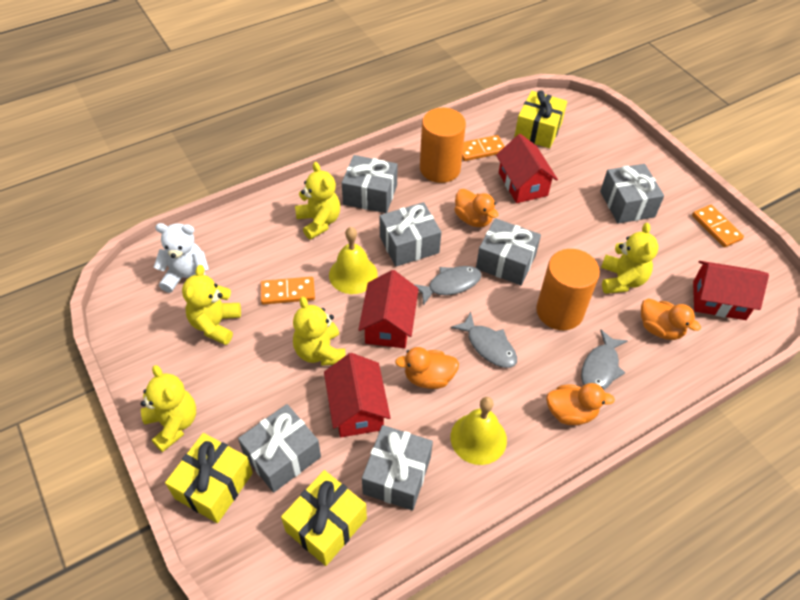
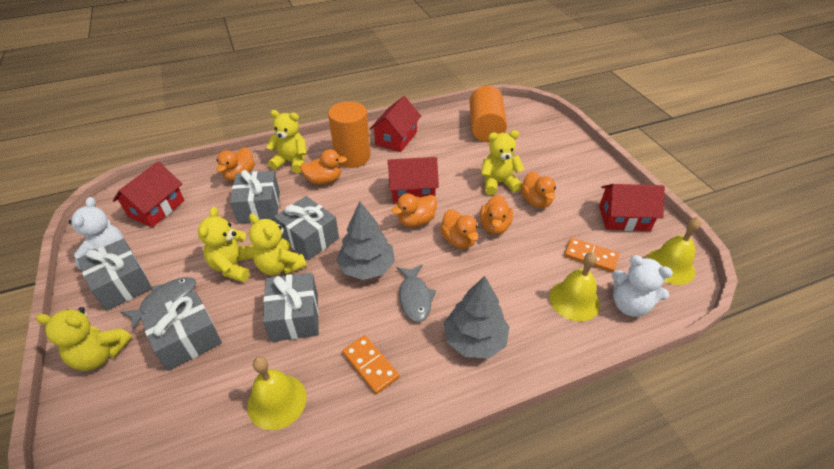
grey fish: [414,266,482,306] [451,312,517,368] [581,330,628,390] = 3 -> [121,277,196,330] [396,265,436,322] = 2
grey gift: [238,404,321,493] [342,155,398,213] [362,425,433,511] [380,202,441,267] [476,218,541,285] [600,164,664,224] = 6 -> [77,239,152,311] [140,291,222,371] [230,170,280,224] [263,273,319,342] [274,196,339,260] = 5
grey tree: none = 0 -> [336,202,395,280] [444,276,509,358] = 2
orange domino: [261,277,315,305] [462,135,505,161] [692,205,744,248] = 3 -> [342,335,399,394] [564,238,619,273] = 2
orange duck: [395,347,459,389] [454,189,498,227] [546,383,615,425] [641,298,701,340] = 4 -> [216,147,255,181] [300,149,347,184] [391,193,437,227] [440,209,479,249] [480,195,513,234] [521,171,556,208] = 6
white teddy bear: [154,223,209,293] = 1 -> [69,197,124,269] [612,255,673,317] = 2
yellow bell: [329,227,378,294] [451,397,507,465] = 2 -> [247,356,306,430] [549,252,600,321] [646,217,701,285] = 3
yellow gift: [165,433,253,523] [281,470,367,566] [514,90,567,148] = 3 -> none = 0

